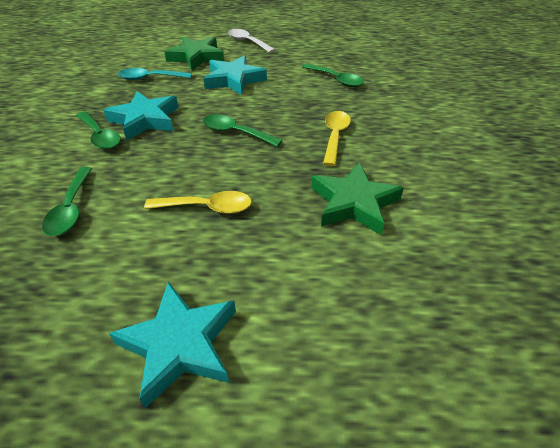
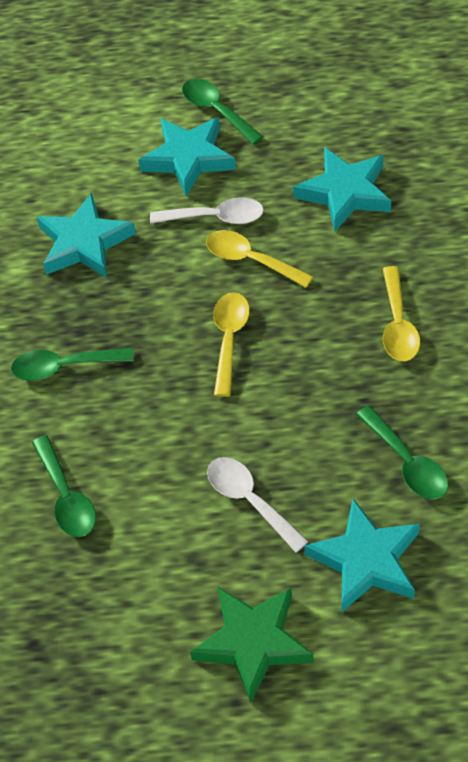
green star: [164,37,224,71] [311,162,404,235] = 2 -> [190,586,314,704] = 1
turquoise spoon: [118,68,192,80] = 1 -> none = 0
turquoise star: [103,91,179,140] [109,282,236,408] [203,56,267,95] = 3 -> [37,193,136,278] [138,117,236,196] [293,147,391,232] [304,499,420,612] = 4
white spoon: [228,29,275,53] = 1 -> [150,197,264,224] [207,457,309,553] = 2
yellow spoon: [144,191,252,214] [323,111,351,166] = 2 -> [206,230,313,288] [213,292,250,397] [383,266,420,361] = 3

